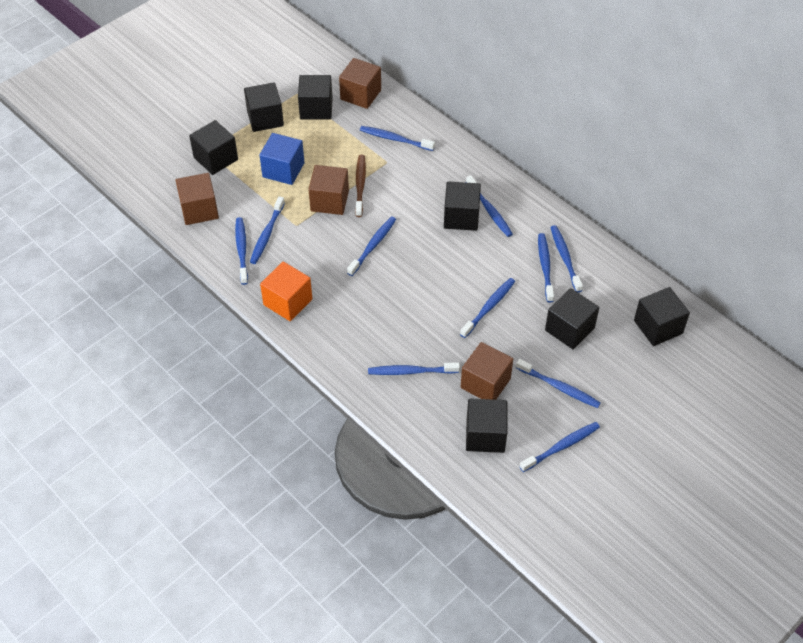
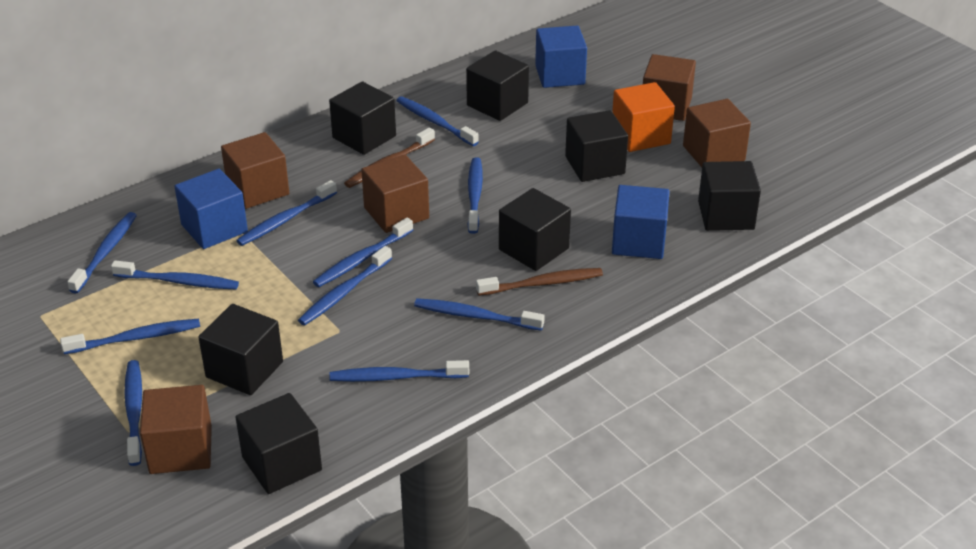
blue cube: [259,133,305,185] = 1 -> [174,169,248,249] [535,26,587,88] [612,185,670,259] = 3
brown cube: [176,173,219,225] [308,165,349,215] [339,58,381,109] [461,342,513,400] = 4 -> [140,385,212,474] [221,132,289,209] [361,155,429,233] [643,54,696,121] [683,99,751,167] = 5
brown toothbrush: [355,155,366,217] = 1 -> [344,127,435,188] [476,268,603,296] = 2

